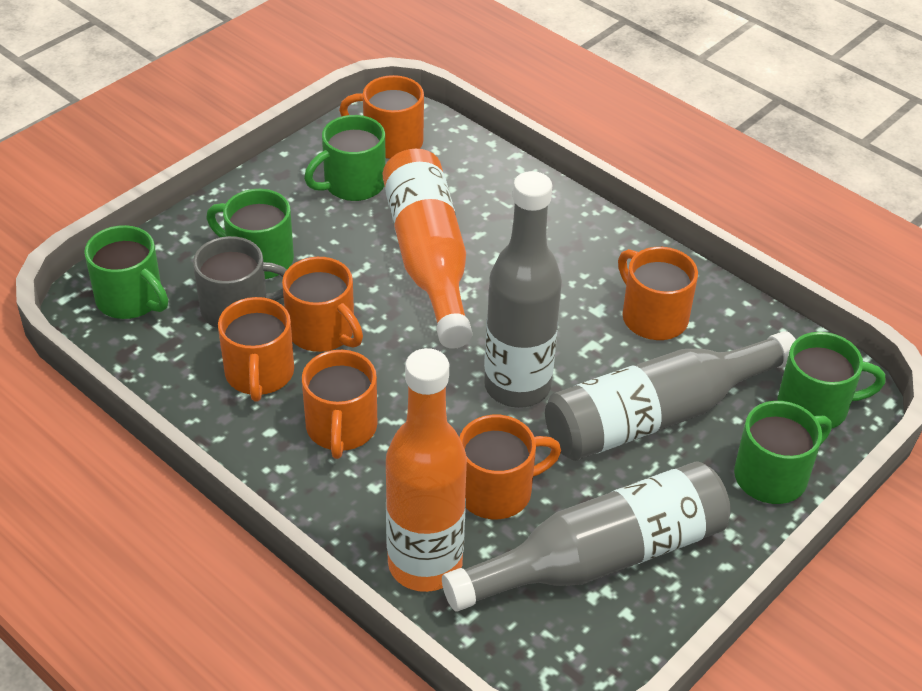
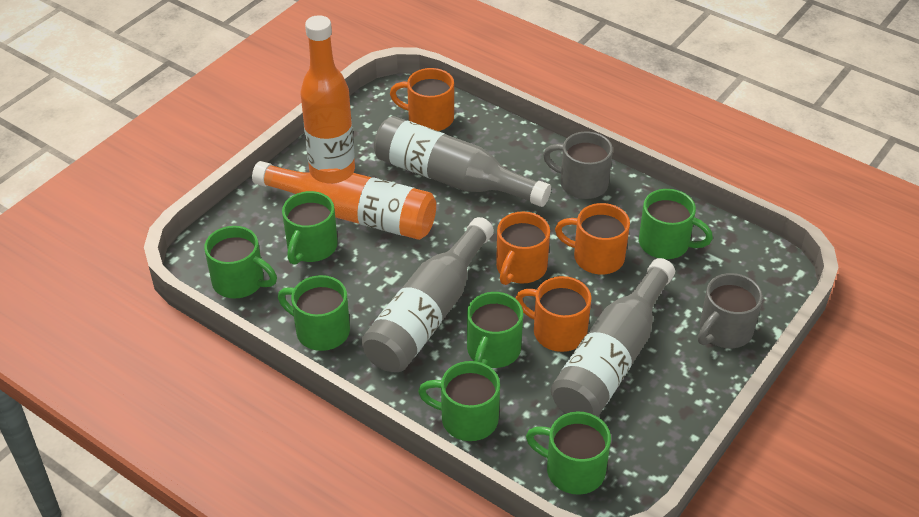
green mug: [84,225,168,319] [206,189,294,279] [304,115,386,201] [734,401,832,504] [777,332,886,429] = 5 -> [204,226,277,299] [278,275,350,351] [282,191,338,265] [418,361,500,441] [467,292,523,368] [526,411,611,495] [639,189,713,259] = 7
grey mug: [193,236,287,328] = 1 -> [543,131,613,199] [698,273,763,348] = 2
orange mug: [218,297,294,402] [282,257,363,352] [302,350,377,459] [339,75,424,159] [459,415,561,519] [618,247,698,340] = 6 -> [390,68,454,131] [496,211,550,285] [515,276,592,352] [555,203,630,274] = 4

